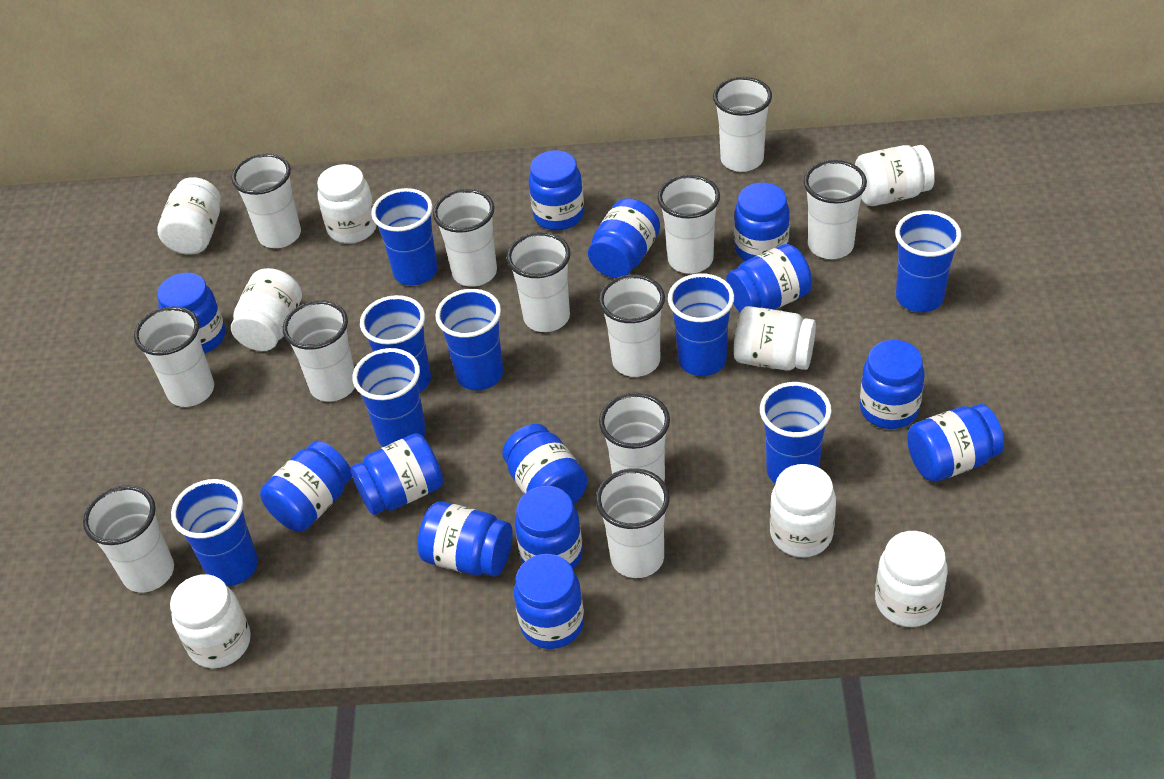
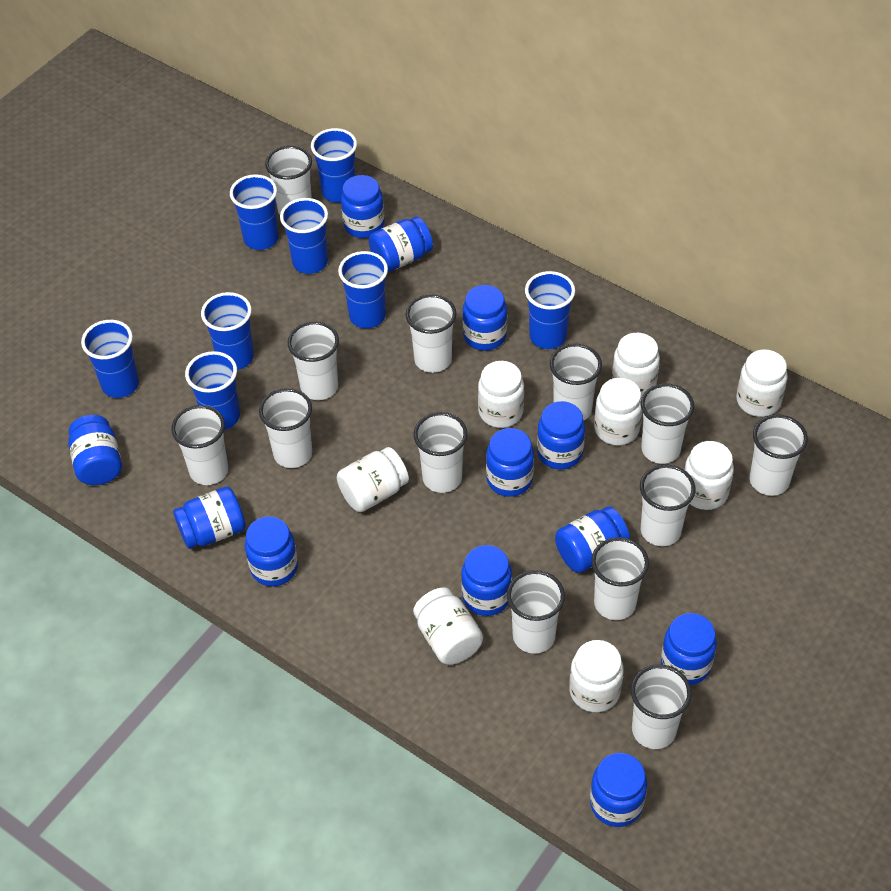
blue jar: [157,273,225,353] [260,441,352,532] [350,433,443,515] [417,502,513,577] [502,424,588,505] [514,554,584,649] [515,486,583,570] [529,150,584,230] [588,198,660,278] [726,244,812,313] [734,183,790,261] [860,340,925,429] [907,404,1004,482] = 13 -> [68,415,122,485] [173,487,246,549] [245,516,298,586] [341,175,385,238] [369,217,433,272] [461,545,512,616] [462,285,507,351] [486,428,534,497] [537,401,585,469] [555,506,630,573] [590,753,647,827] [661,613,717,685] = 12
white cup: [83,485,174,593] [134,306,214,407] [231,153,301,248] [283,300,355,402] [433,189,497,287] [507,232,571,332] [596,468,670,578] [599,275,665,377] [599,393,670,481] [658,175,720,274] [713,77,772,172] [804,160,867,259] = 12 -> [171,405,228,485] [259,388,312,468] [265,146,312,215] [288,322,339,400] [406,294,457,373] [414,412,468,493] [507,570,565,654] [550,344,602,420] [591,537,649,620] [631,664,692,749] [640,464,695,546] [641,383,694,464] [750,415,808,496] = 13

